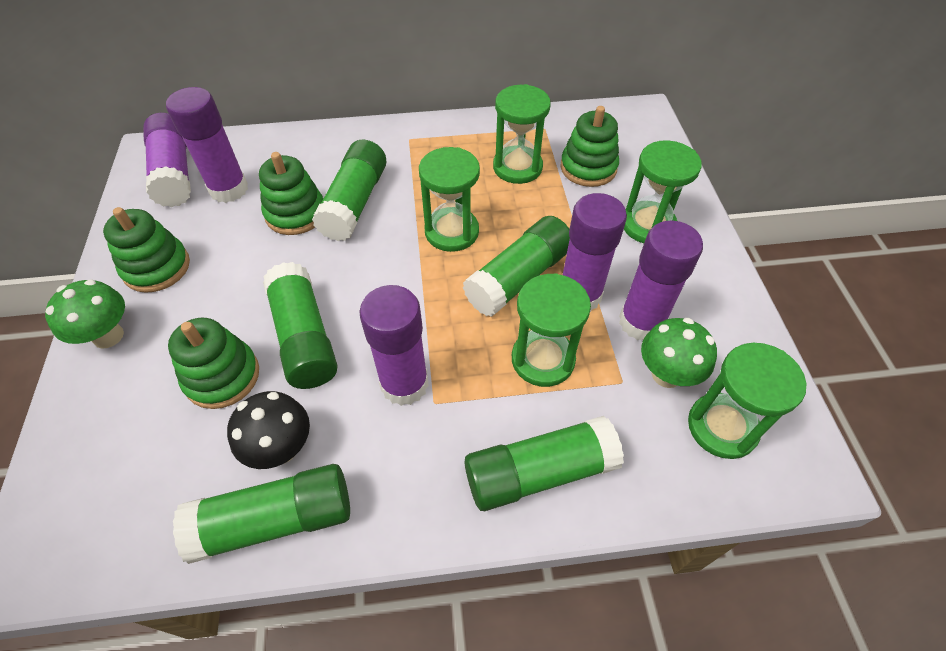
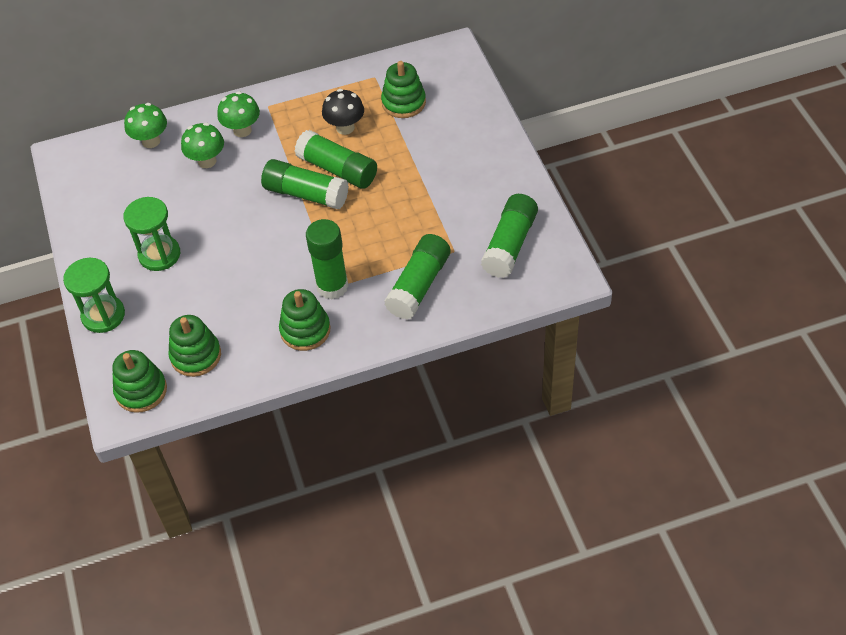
green hourglass: [419,147,480,252] [493,84,551,184] [512,273,591,387] [624,140,702,243] [688,343,807,459] = 5 -> [63,258,125,333] [123,197,180,271] = 2
green mushroom: [45,279,125,348] [641,318,717,388] = 2 -> [124,103,167,148] [181,123,224,168] [217,91,260,137] = 3
purple glue stick: [143,113,191,207] [166,87,248,203] [359,285,429,406] [563,193,627,312] [619,221,703,340] = 5 -> none = 0

